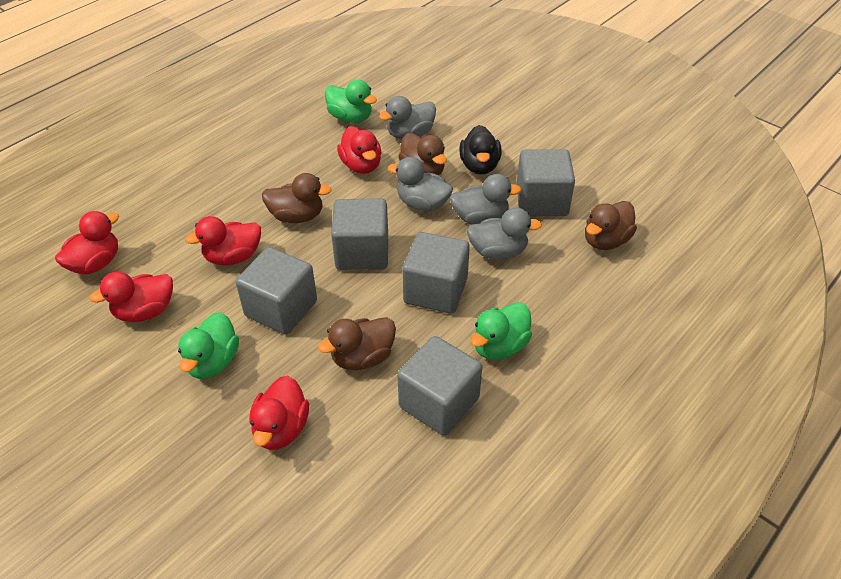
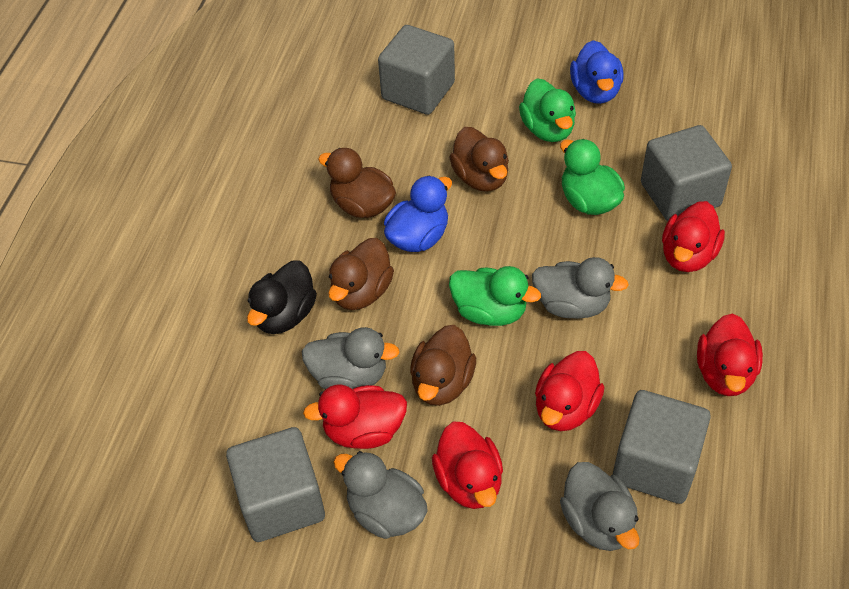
blue duck: none = 0 -> [384,176,452,252] [570,40,624,104] = 2
grey cube: [236,247,317,335] [331,198,388,270] [397,336,482,436] [402,232,470,314] [516,149,575,216] = 5 -> [226,427,325,542] [378,25,455,115] [612,390,711,504] [641,125,732,221] = 4

